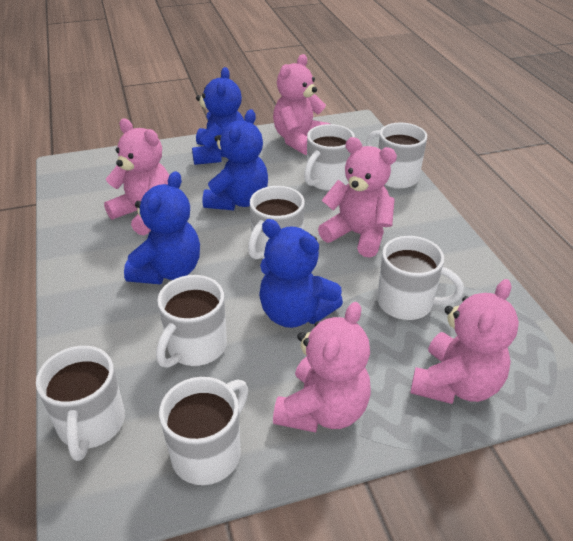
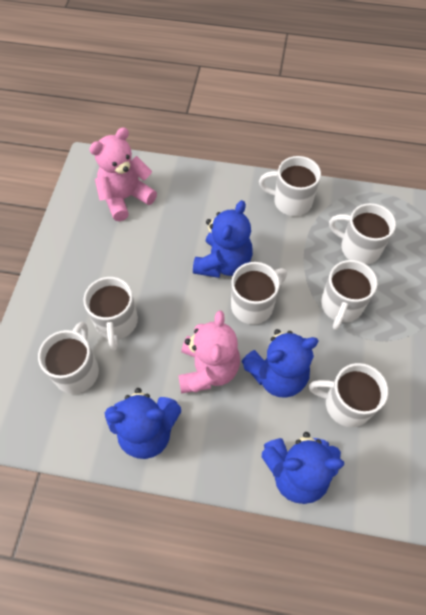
pink teddy bear: [104,119,170,236] [273,54,330,155] [273,302,371,433] [318,137,397,258] [410,279,519,404] = 5 -> [89,127,157,221] [178,311,240,393] = 2

